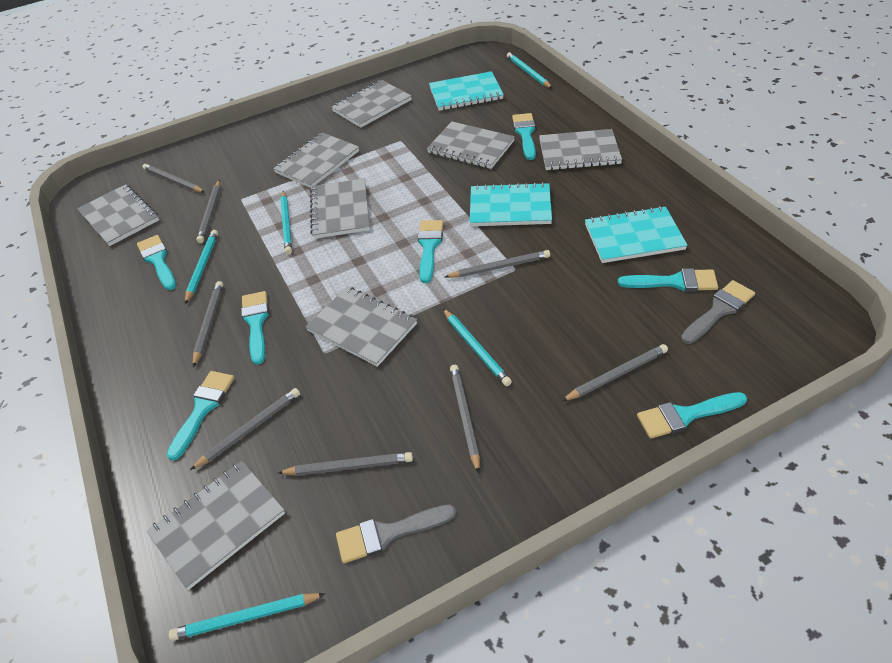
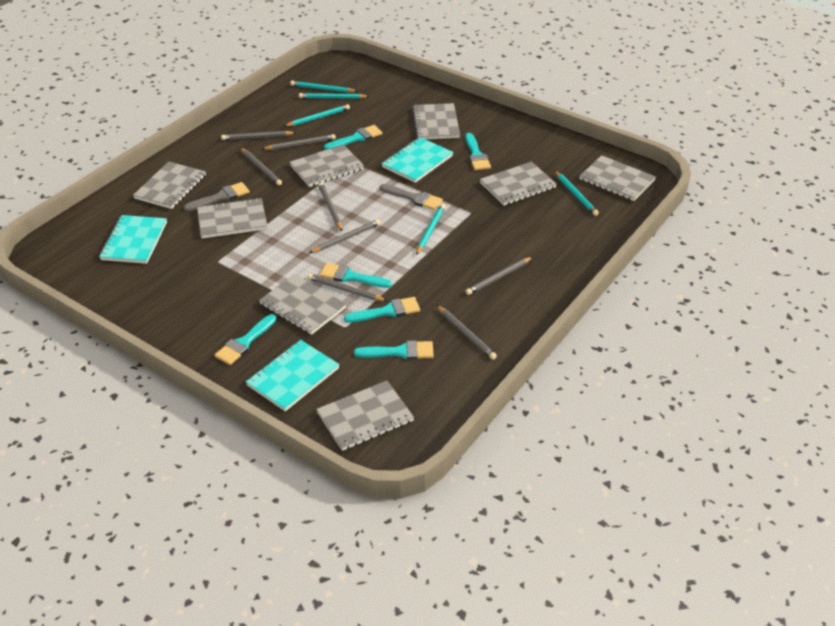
turquoise brush: [137,235,176,290] [167,371,234,461] [241,291,269,365] [418,220,443,283] [512,113,536,160] [618,268,718,291] [637,392,747,439] = 7 -> [215,314,276,365] [320,263,392,288] [324,125,383,150] [344,297,420,323] [354,340,434,360] [465,133,491,170] = 6

